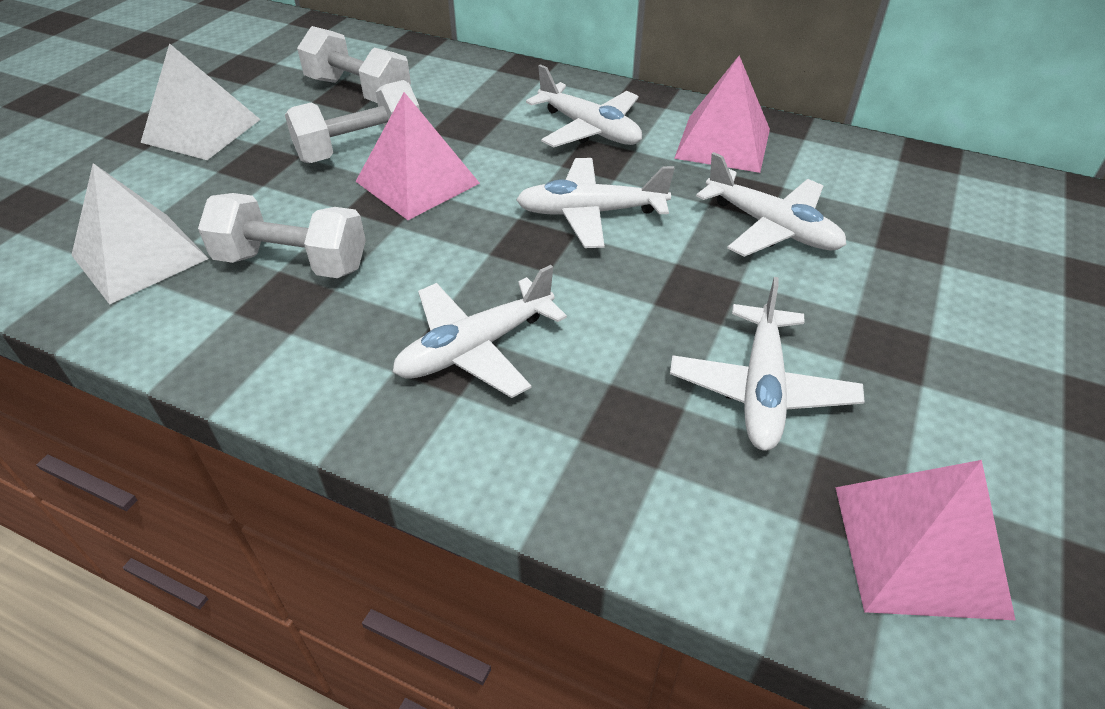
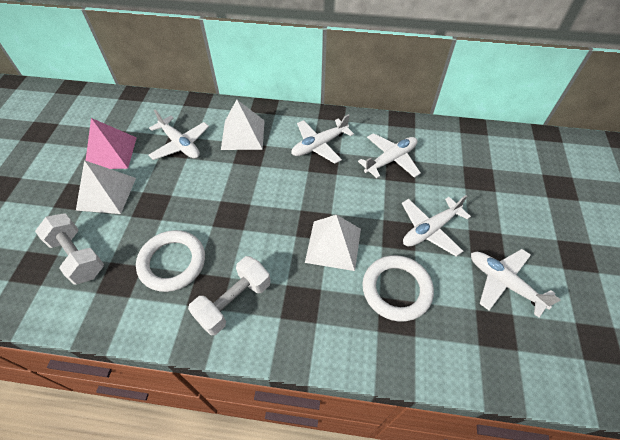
pink pyramid: [355,92,480,220] [674,56,770,173] [835,460,1015,620] = 3 -> [86,118,137,169] = 1
white dumbbell: [198,193,366,278] [285,80,420,163] [297,26,411,103] = 3 -> [35,213,104,285] [188,256,271,335] = 2
white pyramid: [72,163,209,305] [141,43,261,160] = 2 -> [76,160,136,214] [221,100,265,150] [305,215,361,271] = 3
white ring: none = 0 -> [136,230,205,292] [362,255,434,322] = 2

